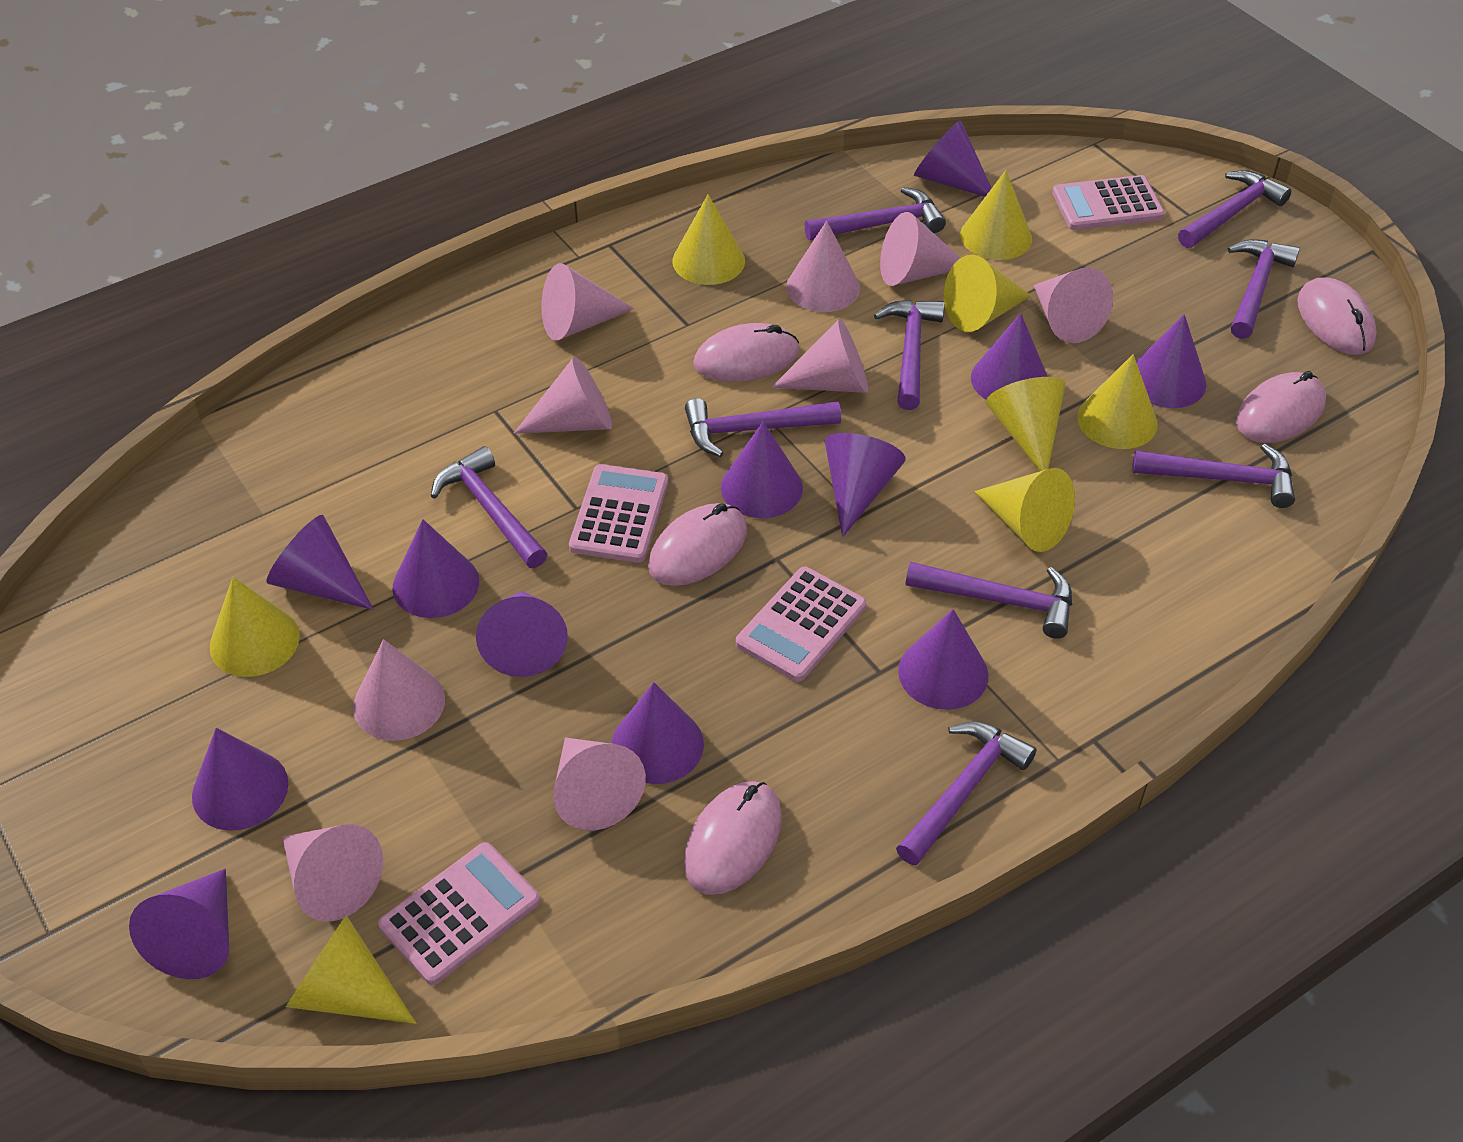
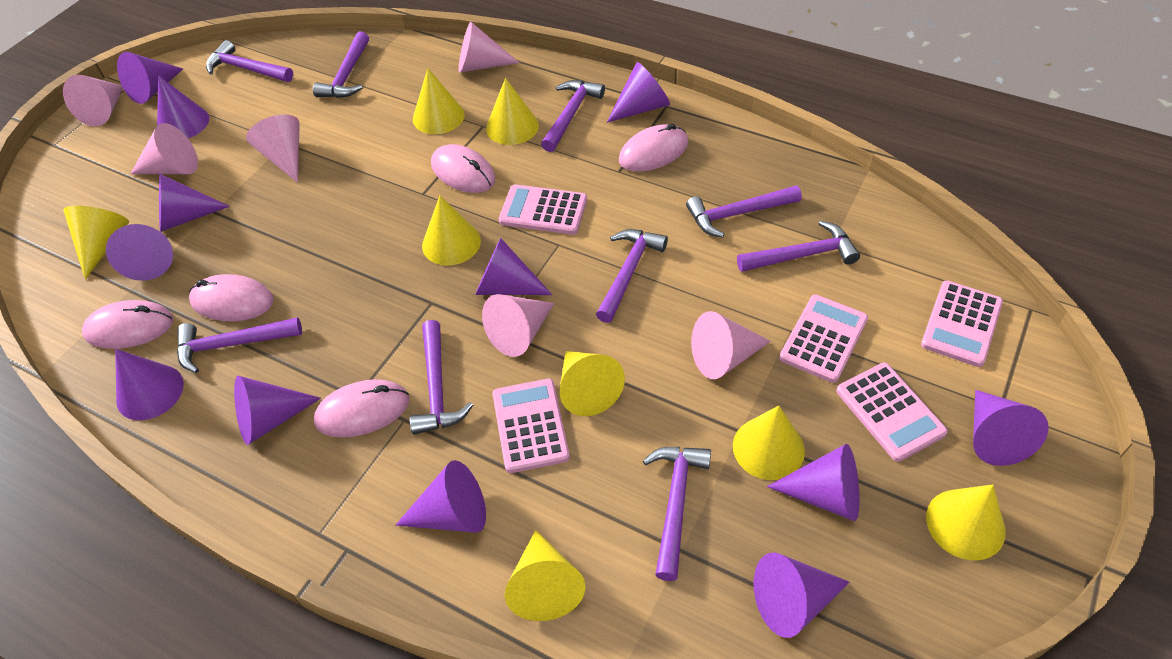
pink calculator: [378,842,540,985] [569,464,668,563] [736,567,867,682] [1052,175,1165,230] = 4 -> [493,379,570,473] [499,184,587,235] [779,295,868,383] [836,363,948,462] [921,280,1003,367] = 5
pink cone: [282,824,383,922] [353,639,445,741] [514,357,612,434] [541,263,634,340] [553,738,646,830] [772,318,868,393] [786,221,860,312] [880,212,960,286] [1034,268,1113,343] = 9 -> [63,75,123,126] [130,123,198,174] [246,114,300,183] [459,22,519,73] [482,294,555,357] [691,311,771,379] = 6

